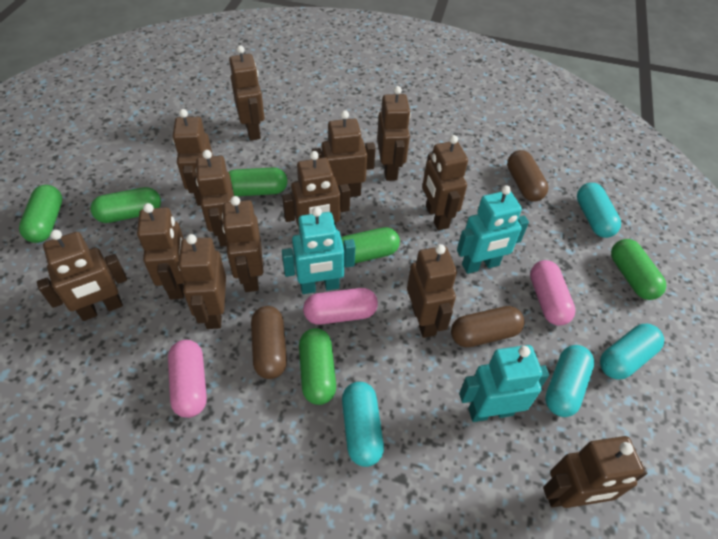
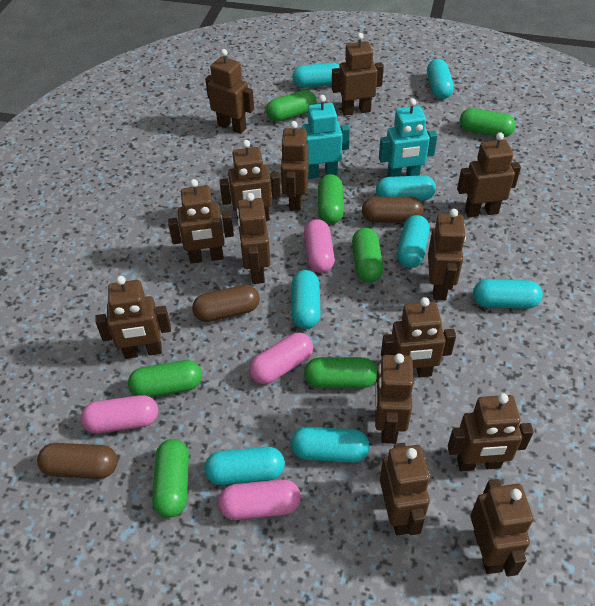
brown robot: [37,230,127,321] [137,203,184,300] [173,109,213,206] [178,234,226,329] [196,150,234,247] [222,196,264,292] [229,45,265,141] [282,151,350,227] [312,110,376,197] [377,86,411,181] [407,244,457,338] [422,135,468,230] [543,436,647,508] = 13 -> [95,276,171,359] [168,179,234,264] [205,49,254,134] [219,140,281,223] [237,193,271,284] [280,121,309,211] [332,33,384,116] [375,354,414,444] [380,443,430,535] [381,297,456,377] [428,209,466,300] [448,393,534,471] [457,132,521,217] [470,479,533,577] = 14
green capsule: [19,185,62,243] [90,187,161,223] [229,167,287,196] [299,328,336,405] [341,227,400,263] [611,239,666,300] = 6 -> [128,360,202,397] [152,439,189,518] [266,90,316,122] [304,357,377,388] [318,174,344,224] [352,228,383,283] [459,108,516,137] = 7
pink capsule: [168,340,207,418] [303,288,378,325] [530,260,576,326] = 3 -> [81,395,158,433] [218,480,301,520] [249,333,313,384] [304,219,335,273] = 4
turquoise capsule: [342,382,384,467] [545,345,594,417] [577,183,621,238] [600,324,664,380] = 4 -> [204,447,285,485] [291,270,321,329] [291,427,370,463] [292,63,340,88] [376,175,436,201] [397,215,430,268] [427,59,454,99] [473,279,543,309] = 8
turquoise robot: [282,207,355,294] [457,185,529,274] [459,345,549,422] = 3 -> [302,95,350,179] [379,98,438,177] = 2

